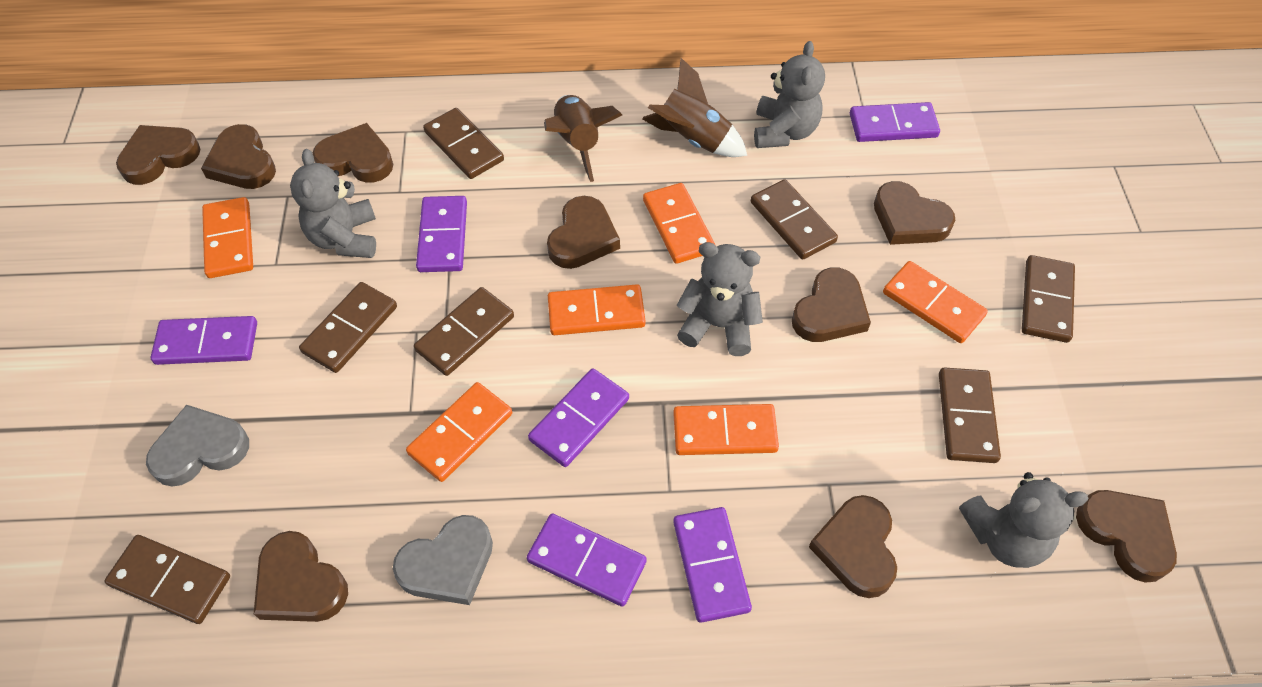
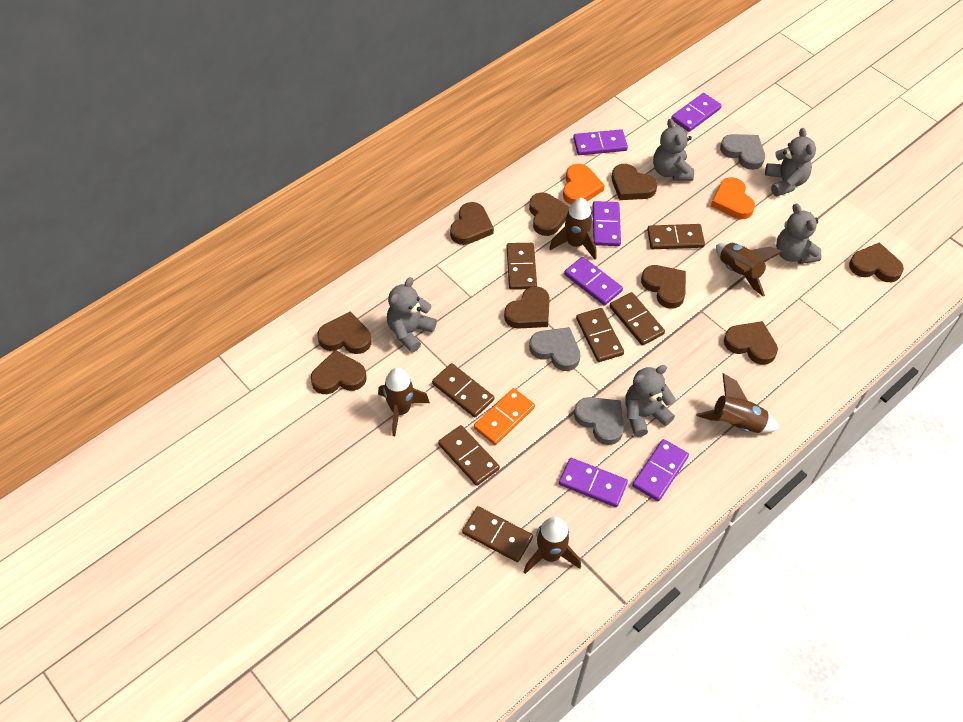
brown rocket: [544,95,622,182] [642,58,747,157] = 2 -> [378,368,430,436] [524,517,581,574] [549,198,597,260] [696,373,780,433] [716,242,783,297] = 5
grey heart: [146,405,249,487] [393,515,493,605] = 2 -> [529,327,580,371] [574,397,624,445] [720,134,765,170] = 3
grey teddy bear: [290,149,376,258] [676,242,763,356] [754,41,825,148] [959,472,1089,568] = 4 -> [387,277,437,353] [625,365,676,437] [653,119,694,181] [765,128,816,196] [776,203,822,264] = 5
orange domino: [202,197,253,278] [406,382,512,482] [548,284,645,335] [643,183,716,264] [673,404,779,455] [883,261,988,343] = 6 -> [474,388,535,445] = 1
orange heart: none = 0 -> [563,164,604,205] [711,177,755,219] = 2

